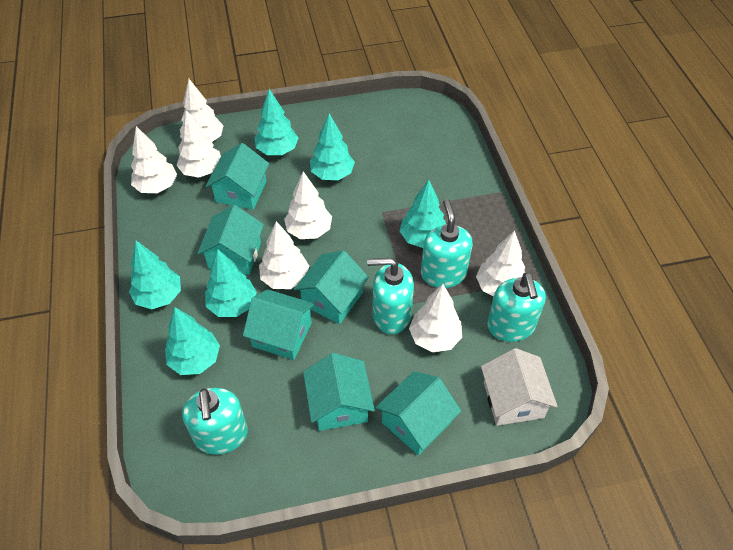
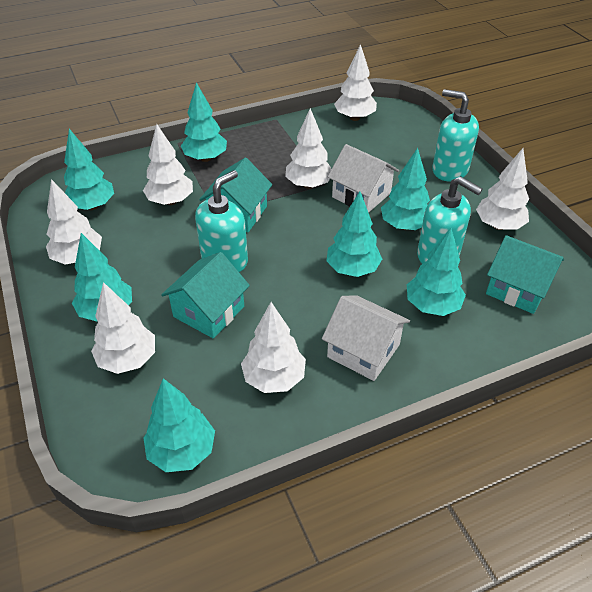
turquoise house: [197,205,264,275] [206,143,269,210] [243,289,315,360] [294,250,369,324] [303,353,375,431] [375,371,461,456] = 6 -> [161,252,250,339] [199,158,272,232] [486,235,564,314] = 3
turquoise soap dispenser: [182,388,248,455] [367,258,414,334] [421,199,473,288] [487,272,546,342] = 4 -> [195,170,248,272] [417,176,483,264] [432,89,479,182] = 3
turquoise tree: [129,241,181,309] [165,307,220,375] [205,249,257,317] [255,89,298,155] [310,113,355,180] [400,180,446,248] = 6 -> [64,129,114,210] [72,233,132,322] [143,378,215,472] [181,82,227,162] [326,191,382,277] [381,148,430,230] [407,228,466,316] = 7
white house: [481,348,558,426] = 1 -> [322,295,410,381] [328,144,399,213] = 2

